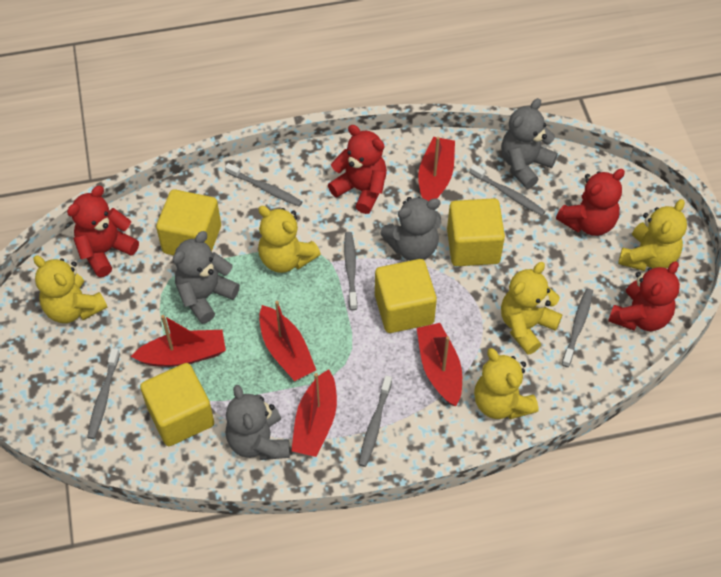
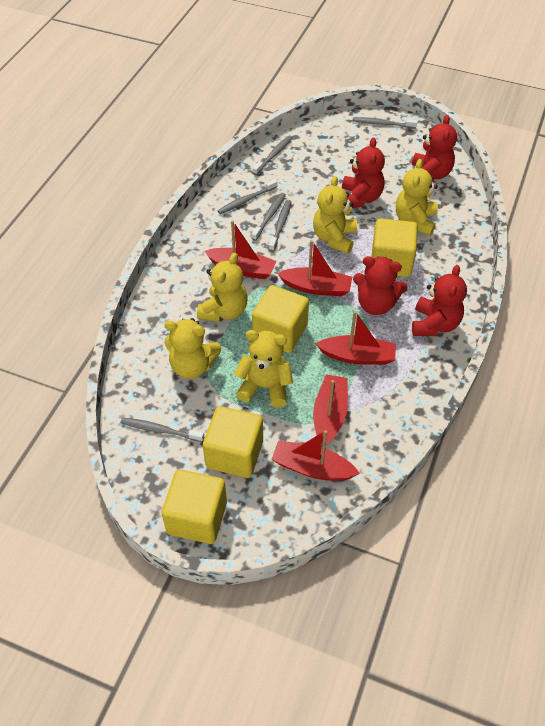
grey teddy bear: [173,231,240,324] [226,385,290,460] [380,197,441,261] [501,98,558,189] = 4 -> none = 0

